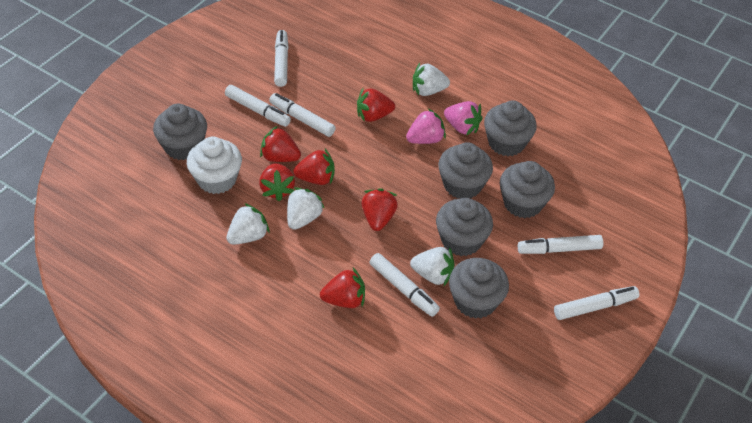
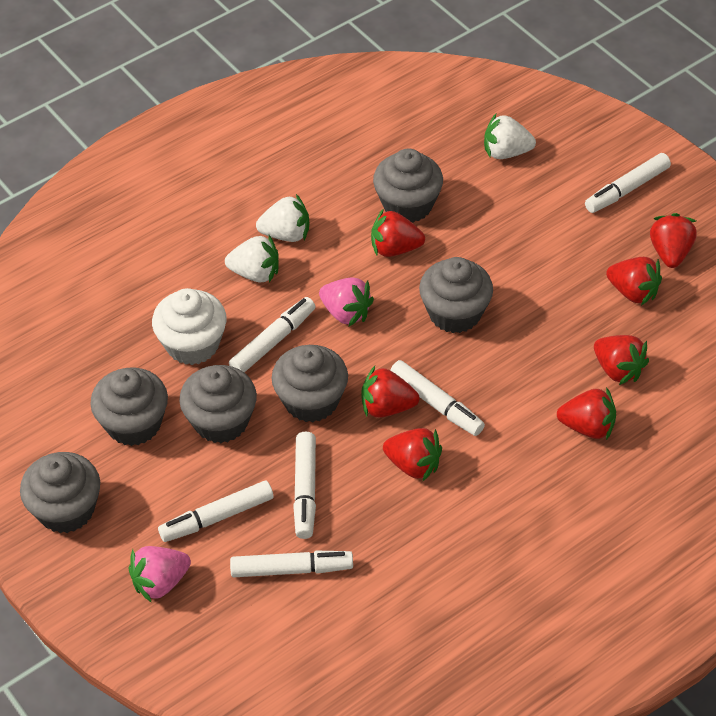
red strawberry: [259,163,295,202] [260,126,301,162] [293,149,335,185] [320,268,365,308] [357,88,395,122] [362,188,398,231] = 6 -> [361,366,419,418] [371,208,425,257] [383,428,442,481] [557,387,616,440] [594,335,649,385] [606,257,662,305] [650,213,697,268] = 7
white strawberry: [226,203,270,245] [287,188,325,230] [410,247,455,286] [413,63,450,96] = 4 -> [225,235,279,283] [256,194,309,242] [484,114,536,159] = 3

